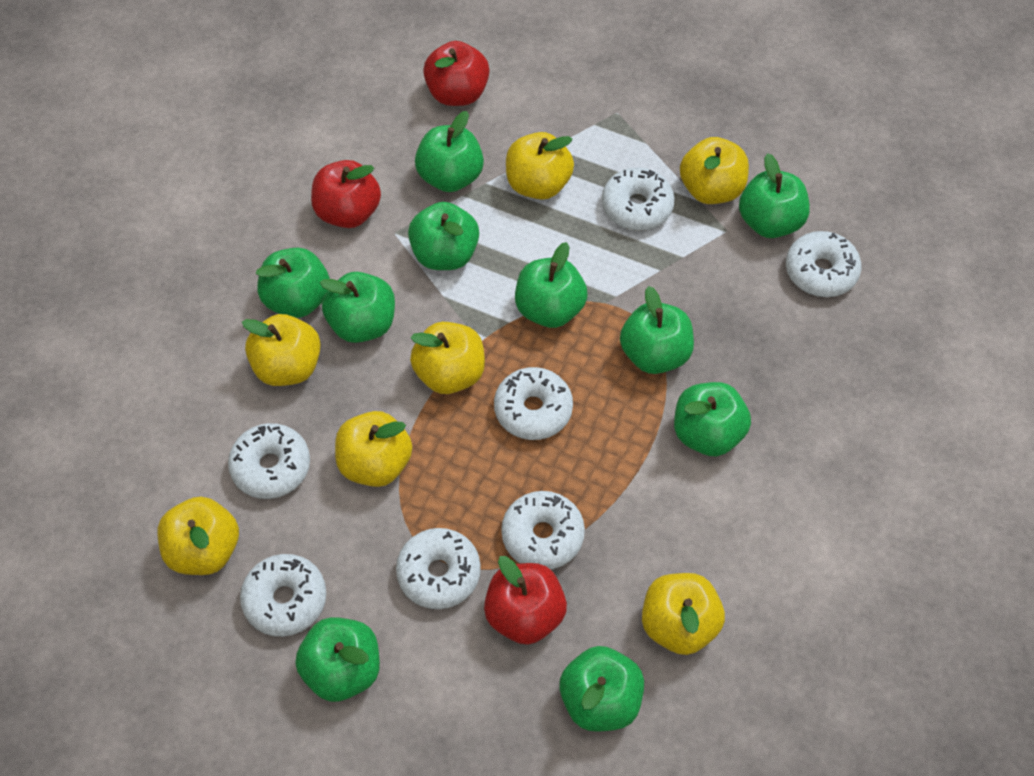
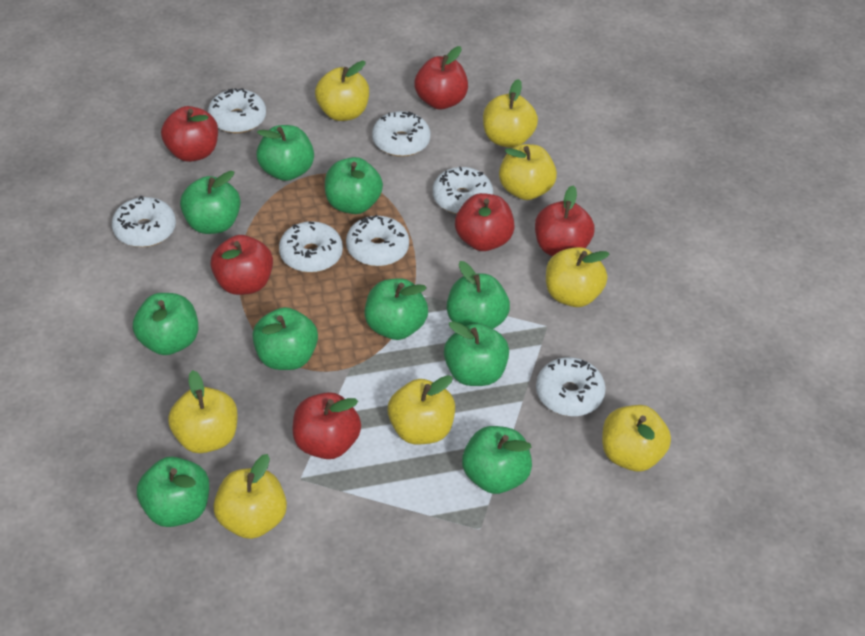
red apple: [311,160,381,228] [423,41,489,106] [484,556,567,645] = 3 -> [161,106,218,162] [210,235,273,295] [292,392,361,459] [414,46,468,109] [455,193,515,251] [535,186,595,256] = 6
yellow apple: [157,497,239,575] [242,314,321,386] [335,411,412,487] [410,322,485,394] [506,132,574,200] [642,573,725,655] [680,137,749,204] = 7 -> [168,370,238,453] [213,454,287,539] [315,61,369,121] [388,375,455,445] [483,79,538,148] [499,144,557,200] [546,247,609,307] [602,405,671,471] = 8

